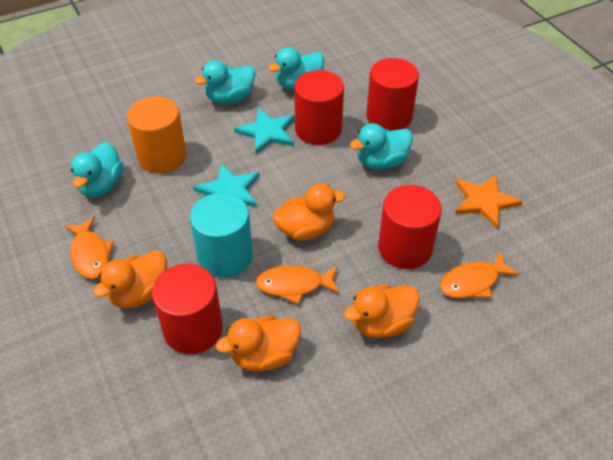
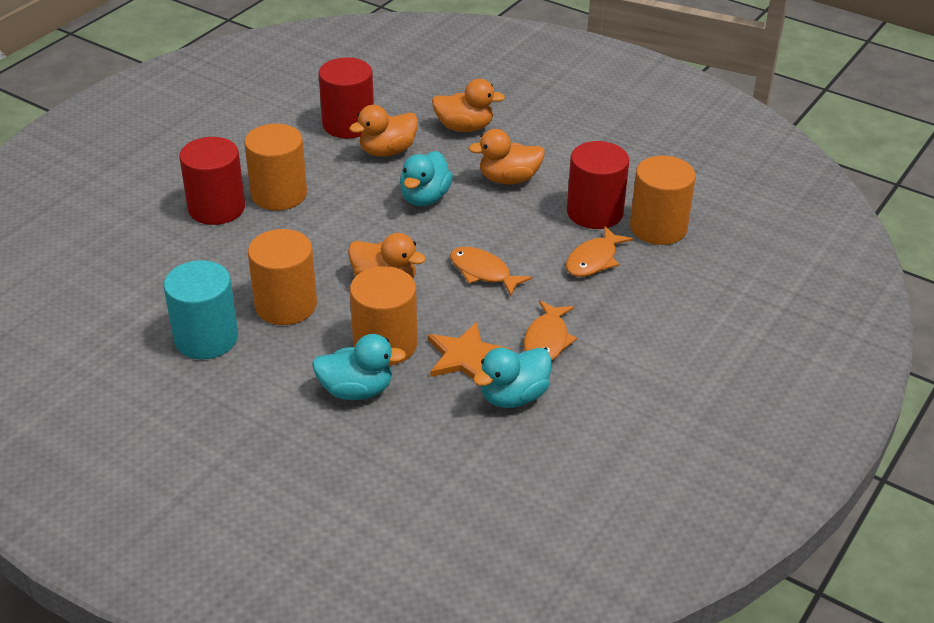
orange cylinder: [127,97,187,173] = 1 -> [244,124,307,210] [248,229,317,325] [350,266,417,365] [630,156,696,245] = 4
red cylinder: [152,264,223,354] [294,70,344,145] [366,58,419,131] [378,185,442,269] = 4 -> [179,137,245,225] [318,57,374,138] [567,141,629,229] = 3
turquoise duck: [71,142,123,197] [194,60,255,104] [268,47,325,90] [350,123,413,170] = 4 -> [312,334,406,400] [400,151,453,206] [473,347,551,408] = 3
turquoise star: [193,163,260,207] [234,108,295,154] = 2 -> none = 0

